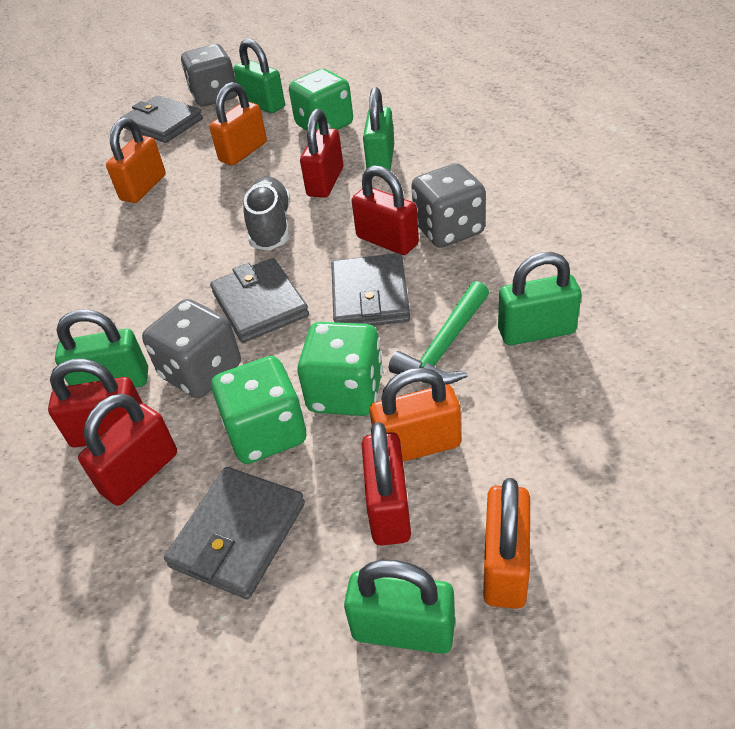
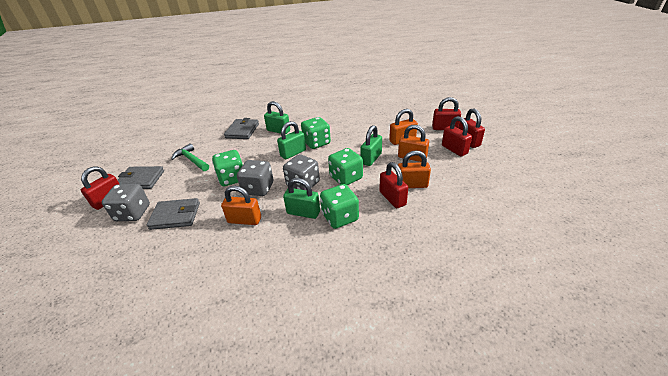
green dice: [211,356,306,464] [289,69,353,131] [297,322,383,416] = 3 -> [212,150,243,186] [301,117,331,149] [320,184,359,229] [328,148,363,185] = 4
green padlock: [55,309,148,388] [234,39,285,113] [344,560,455,654] [363,87,394,170] [498,252,582,345] = 5 -> [264,101,290,134] [277,121,306,159] [283,178,320,219] [361,125,382,166] = 4
grey shoe: [244,177,290,251] = 1 -> none = 0
grey wallet: [120,95,203,143] [164,467,305,599] [210,258,309,343] [331,253,410,326] = 4 -> [118,166,164,189] [147,198,200,230] [224,118,259,139] = 3

